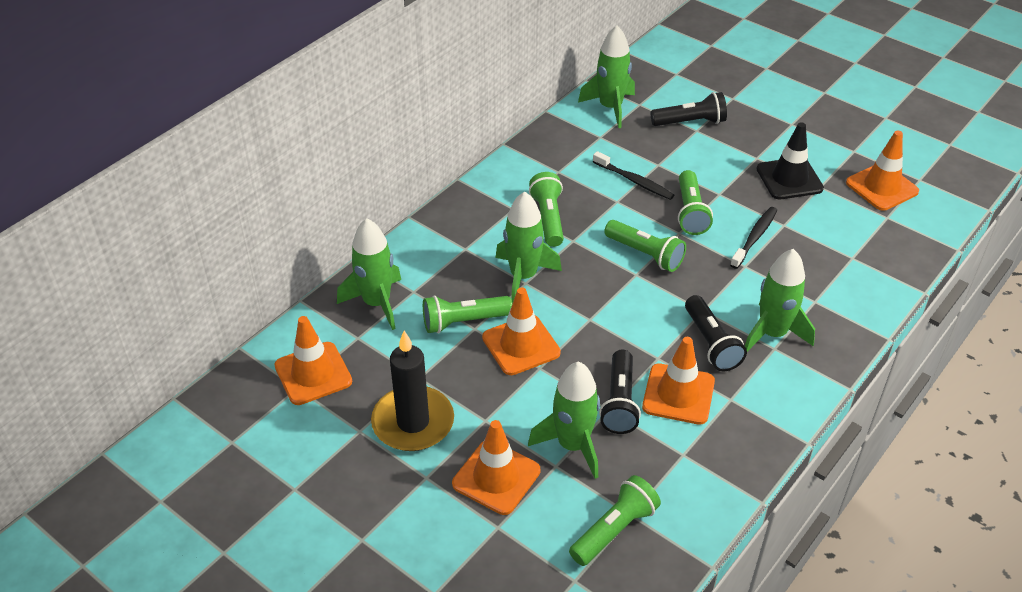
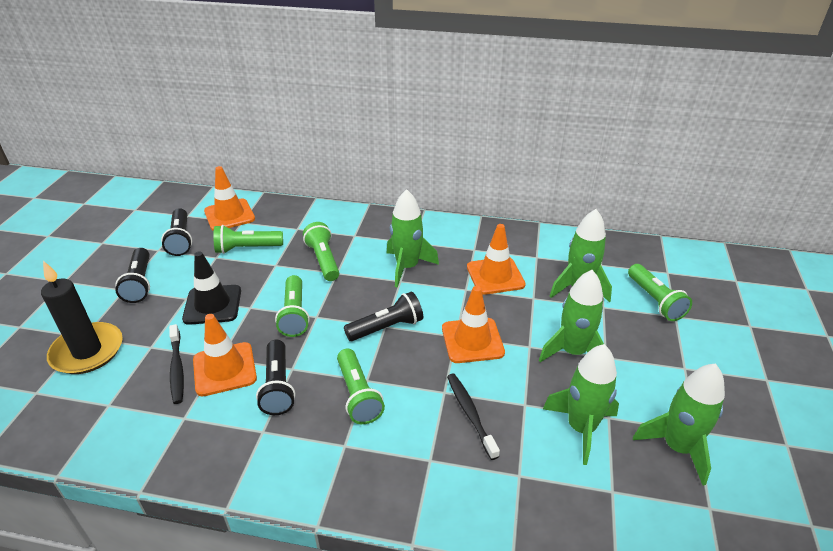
black flashlight: [599,350,641,434] [651,92,727,126] [685,295,747,371] = 3 -> [115,248,150,303] [161,208,192,256] [256,340,295,415] [344,291,423,341] = 4
orange traffic cone: [274,316,352,405] [452,420,540,515] [482,287,561,375] [642,337,715,425] [846,131,919,211] = 5 -> [193,314,257,396] [204,166,255,231] [442,286,505,363] [467,224,526,295] = 4

